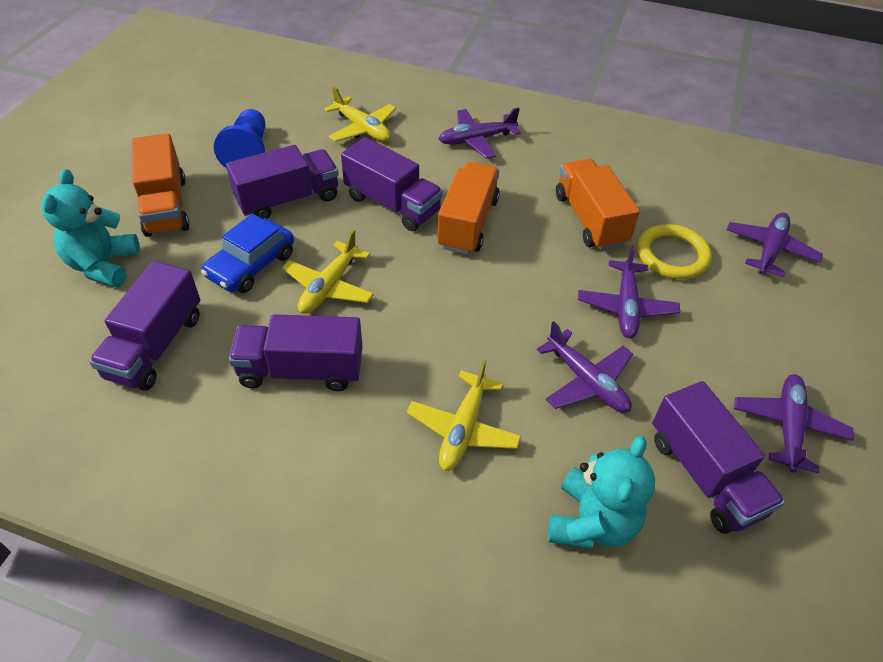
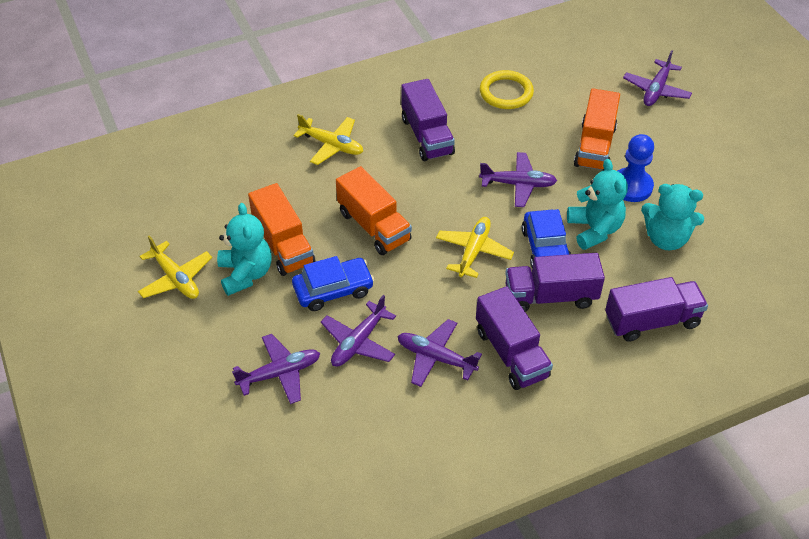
blue car: [201,213,294,293] = 1 -> [292,256,374,311] [522,209,571,268] = 2
purple truck: [89,261,200,391] [226,145,339,219] [229,314,363,391] [341,137,443,231] [652,381,785,534] = 5 -> [401,79,455,161] [476,286,553,390] [505,253,605,312] [605,277,708,342] = 4
turquoise teddy bear: [41,169,140,287] [548,436,655,549] = 2 -> [217,203,271,296] [567,159,628,250] [641,184,704,250] = 3

